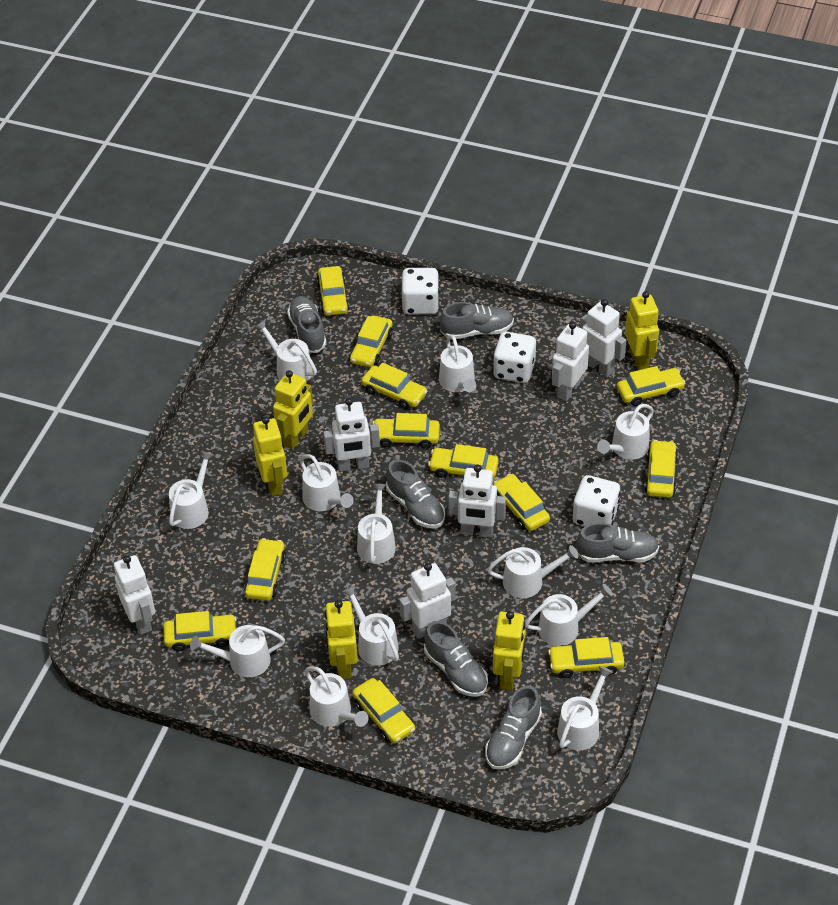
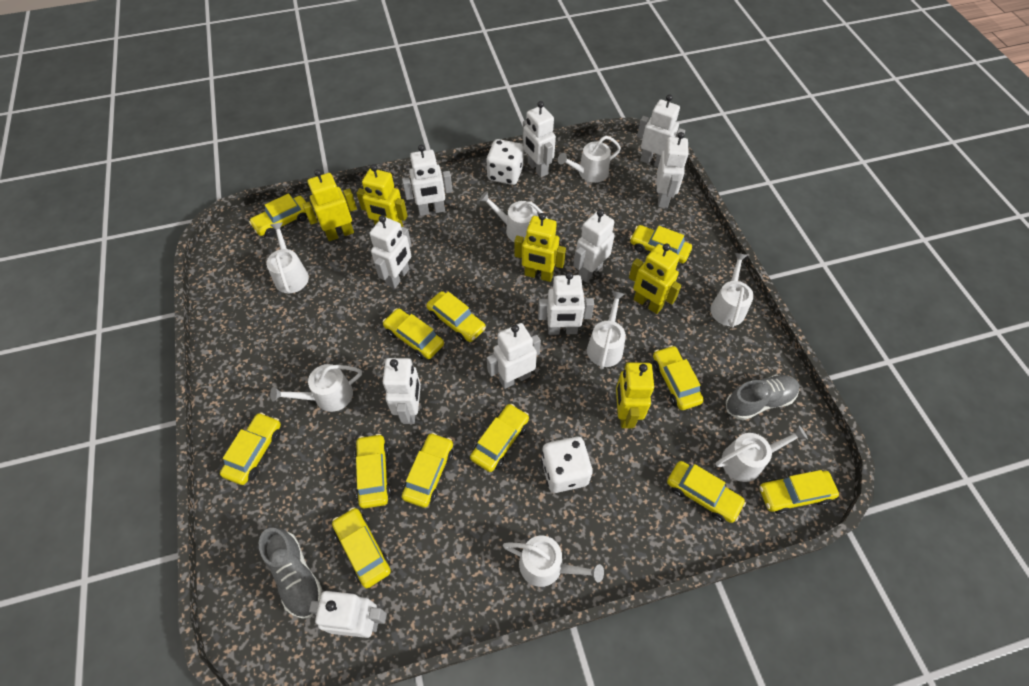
grey shoe: [287,296,327,353] [386,460,445,529] [424,621,488,697] [440,302,514,339] [485,685,542,770] [576,523,659,562] = 6 -> [259,527,323,619] [726,375,800,420] = 2
white dice: [402,268,439,314] [493,331,536,383] [573,475,621,527] = 3 -> [486,139,524,185] [541,437,592,493] = 2
white robot: [114,555,155,635] [323,398,380,472] [399,563,456,639] [448,465,506,538] [552,322,589,401] [581,299,626,377] = 6 -> [309,590,387,638] [370,215,411,289] [383,358,421,424] [402,145,453,216] [487,323,541,389] [523,101,556,177] [538,272,594,335] [573,209,615,282] [637,94,685,167] [657,132,689,208] = 10
white watering can: [169,451,214,529] [190,625,285,677] [255,320,317,382] [299,454,354,511] [305,666,368,727] [342,585,399,666] [357,484,396,564] [439,335,476,392] [487,545,578,598] [525,584,613,646] [557,666,613,750] [597,404,654,460] = 12 -> [266,222,309,293] [270,364,362,412] [479,191,548,242] [503,536,604,587] [558,136,621,183] [587,291,626,370] [710,253,754,327] [715,426,808,482] = 8

